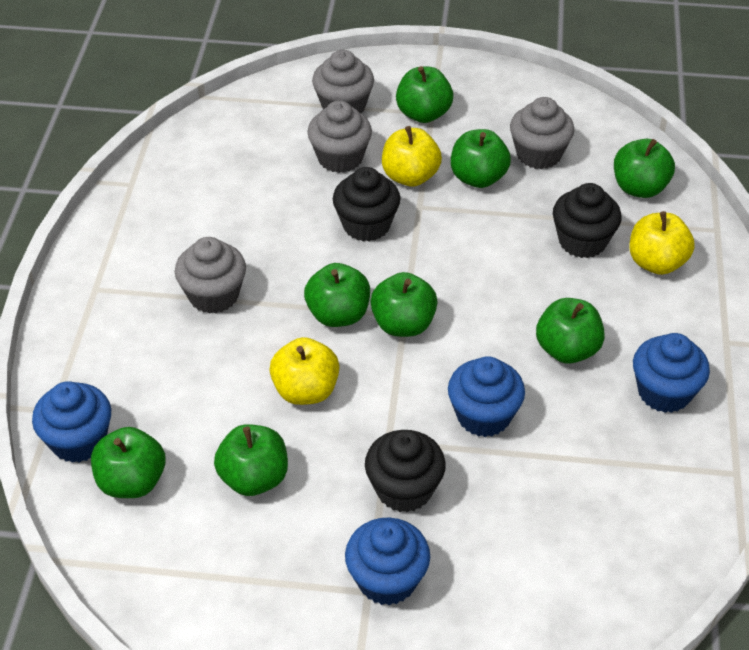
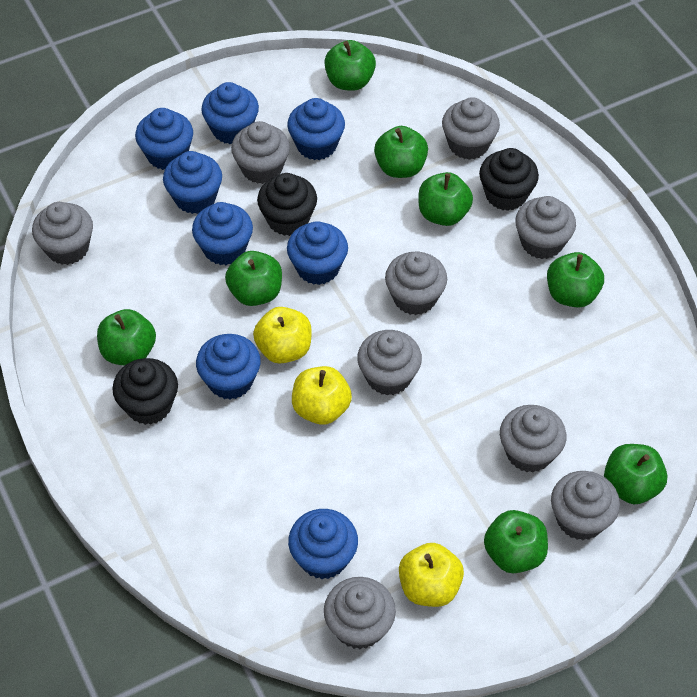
blue cupcake: [32,381,111,463] [345,518,430,605] [448,356,525,437] [633,333,710,413] = 4 -> [135,108,193,170] [163,151,222,214] [192,202,253,265] [196,334,261,400] [201,82,259,144] [287,98,345,160] [287,221,348,285] [288,509,358,579] = 8
grey cupcake: [175,237,246,314] [307,100,372,173] [312,50,374,113] [510,97,575,169] = 4 -> [32,202,93,265] [231,121,290,184] [324,577,396,649] [357,330,422,396] [385,251,447,315] [442,97,500,160] [500,405,567,472] [515,196,576,259] [551,471,620,540] = 9

